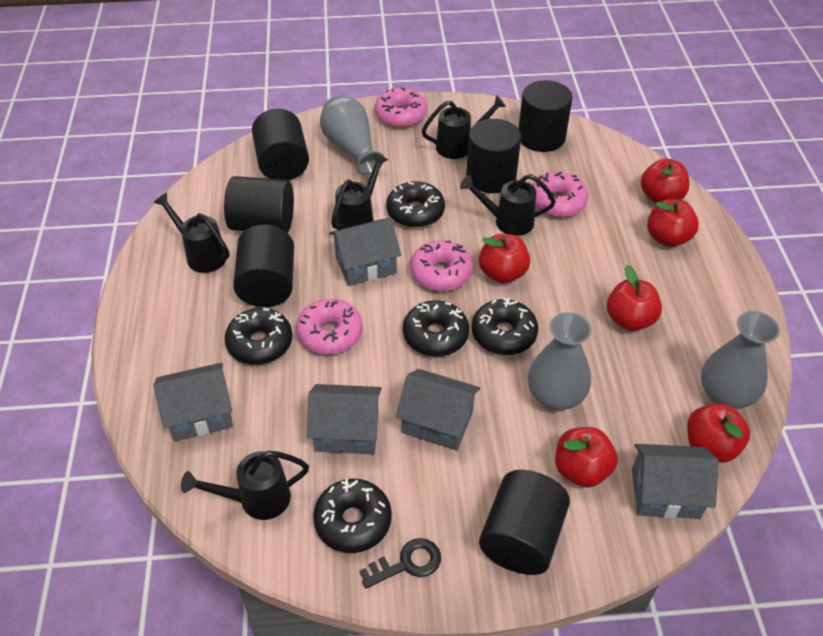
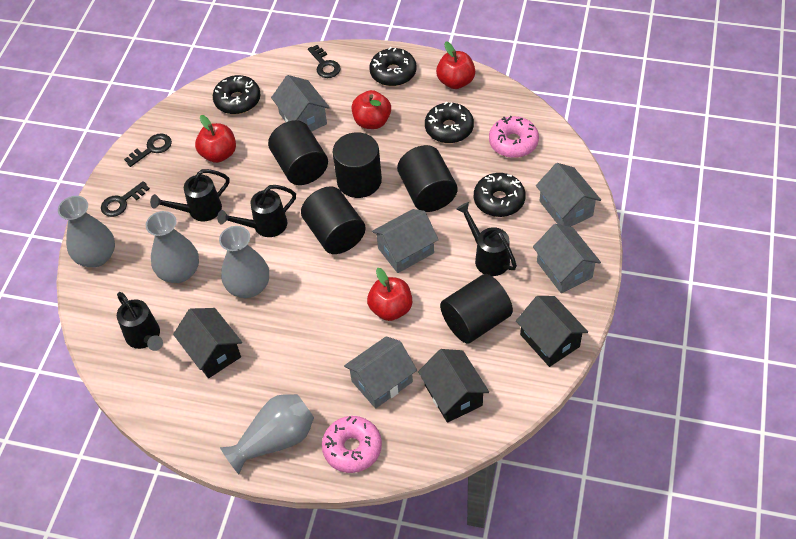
black cylinder: [224,176,294,233] [233,225,294,307] [252,109,309,180] [466,119,521,193] [479,470,570,575] [518,80,572,152] = 6 -> [268,120,328,185] [301,186,366,254] [332,132,382,198] [397,145,457,212] [440,274,513,343] = 5
black donut: [225,308,292,365] [313,479,392,553] [386,181,445,228] [403,300,469,356] [472,298,538,355] = 5 -> [213,75,261,114] [369,47,417,86] [425,101,474,143] [474,173,526,217] = 4
black house: none = 0 -> [173,308,242,378] [418,349,489,423] [516,296,588,367] = 3
black key: [360,538,441,589] = 1 -> [101,181,150,217] [124,133,172,167] [308,45,341,78] = 3
black watering can: [153,193,229,273] [181,451,309,520] [331,153,388,230] [422,95,506,159] [460,174,556,236] = 5 -> [117,292,163,351] [150,169,230,221] [217,185,296,237] [456,202,517,276] = 4
grey vase: [320,96,384,175] [528,312,592,410] [701,311,780,409] = 3 -> [58,196,115,267] [146,211,199,283] [219,226,269,298] [220,394,314,474] = 4
pink donut: [296,299,363,355] [375,87,427,128] [410,241,473,291] [532,171,589,217] = 4 -> [322,416,382,473] [489,116,539,158] = 2
red apple: [479,234,530,283] [555,427,618,488] [607,265,662,331] [641,159,690,203] [647,199,699,247] [687,404,750,463] = 6 -> [195,115,236,163] [351,90,391,129] [367,268,412,321] [436,41,475,89] = 4

